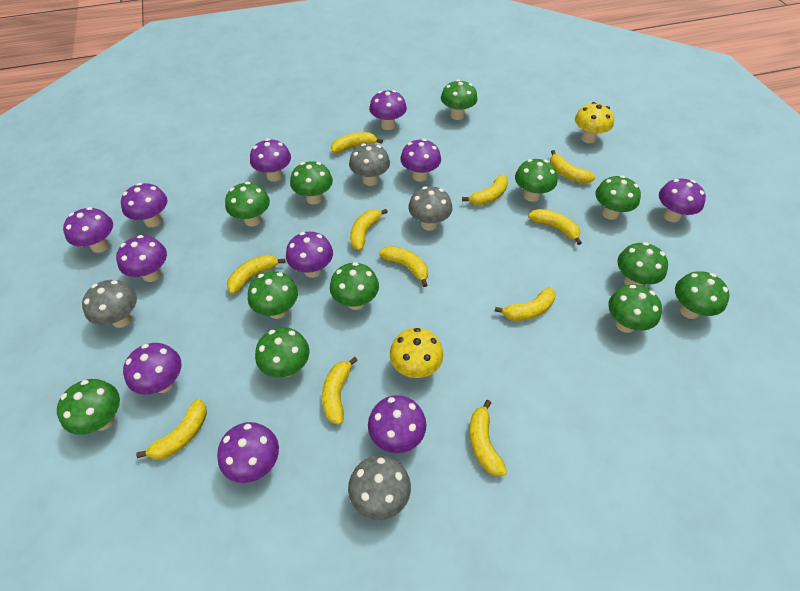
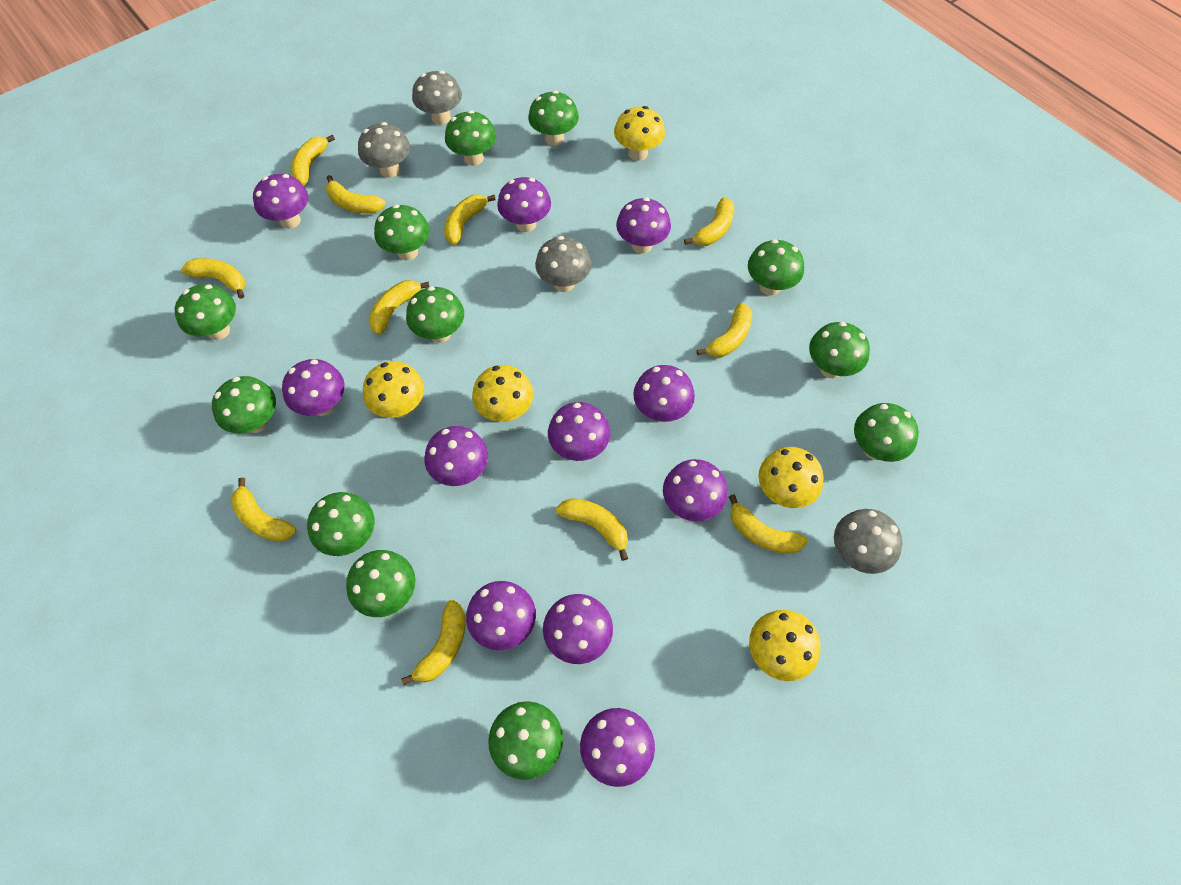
yellow mushroom: [390,328,444,378] [575,102,614,143] = 2 -> [363,361,424,418] [472,365,533,422] [614,106,665,161] [749,610,821,681] [759,447,824,508] = 5

